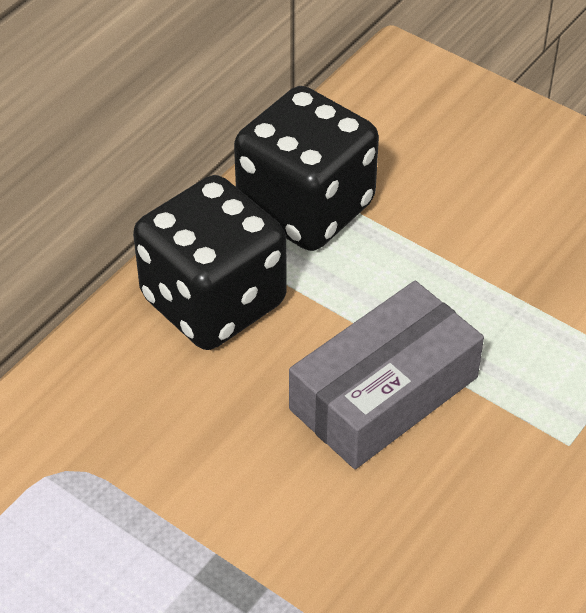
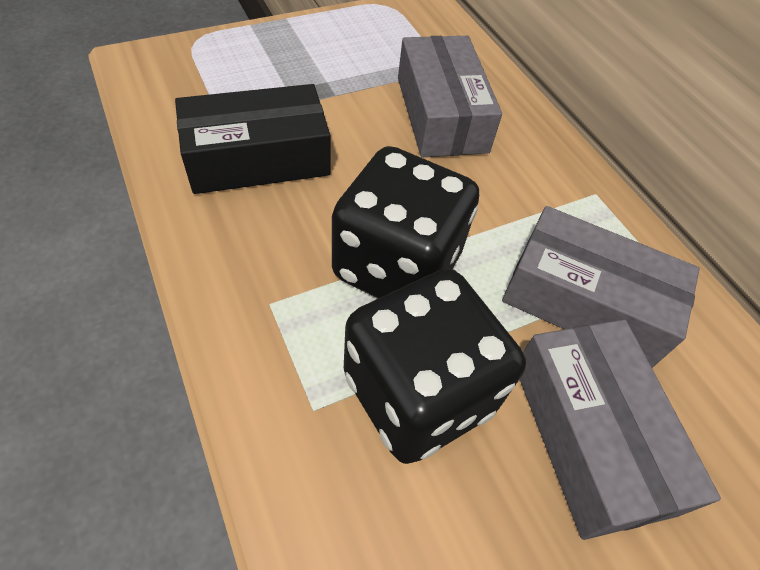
black box: none = 0 -> [175,84,330,194] = 1
grey box: [289,281,484,469] = 1 -> [398,36,502,157] [502,206,700,368] [519,319,721,540] = 3

